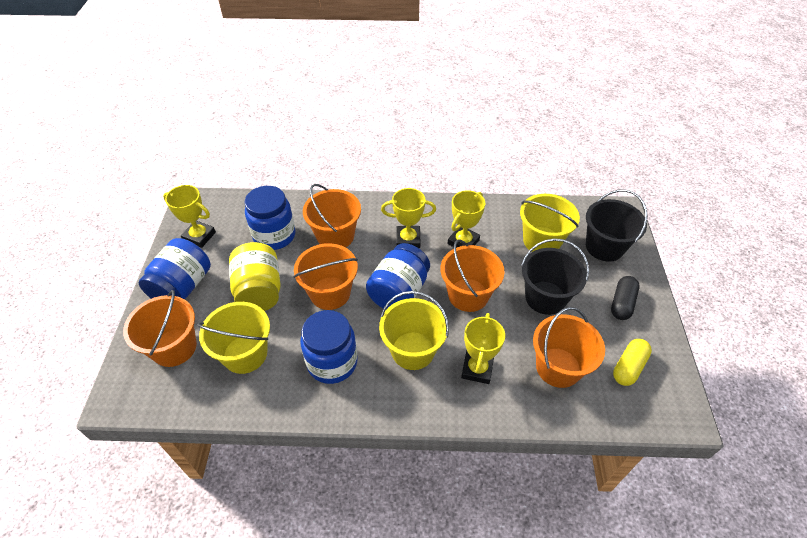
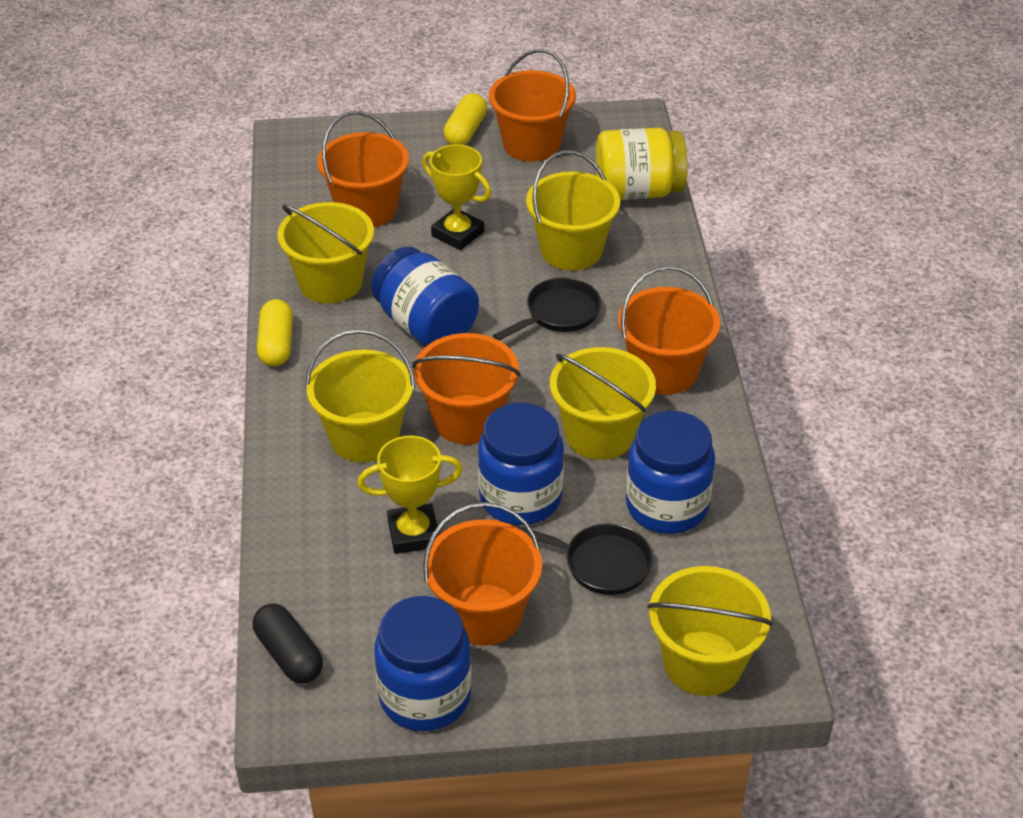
black bucket: [521,238,589,315] [586,190,648,262] = 2 -> none = 0
black pan: none = 0 -> [493,277,601,341] [511,523,653,595] = 2
yellow bucket: [197,302,270,374] [379,291,449,370] [520,194,580,252] = 3 -> [277,202,374,303] [305,329,415,462] [526,150,620,270] [550,347,656,460] [647,566,773,696] = 5
yellow capsule: [613,339,652,386] = 1 -> [257,299,293,366] [443,93,487,145] = 2
yellow trophy: [163,185,216,248] [381,188,436,248] [448,190,485,248] [461,313,505,384] = 4 -> [357,436,463,554] [422,144,491,250] = 2

